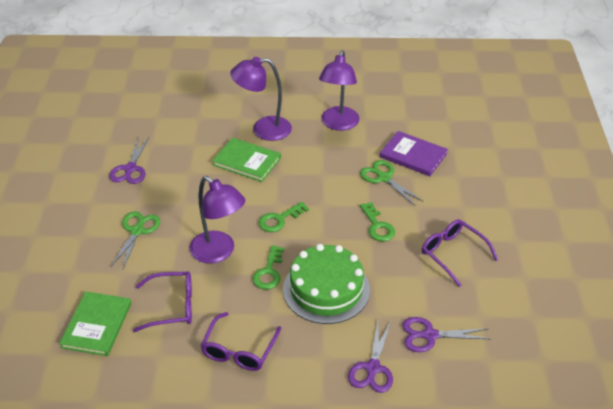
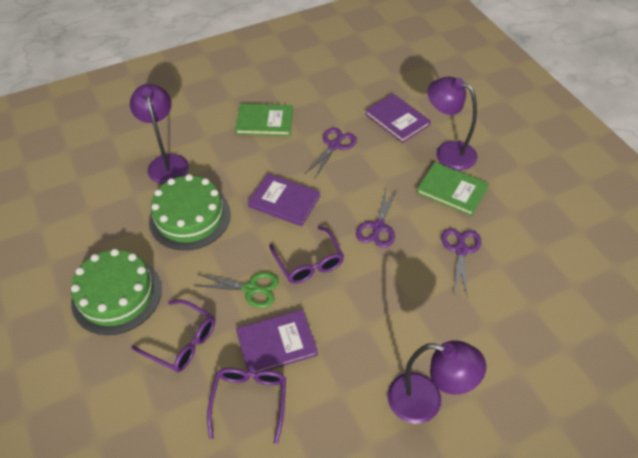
green cake: [283,244,370,324] = 1 -> [71,249,162,335] [149,174,231,250] = 2
green key: [252,245,284,290] [258,202,309,232] [360,202,395,242] = 3 -> none = 0
green scissors: [110,211,160,269] [360,160,424,206] = 2 -> [194,272,279,308] = 1
purple book: [380,131,448,176] = 1 -> [236,309,318,373] [248,174,320,226] [365,94,431,143] = 3

